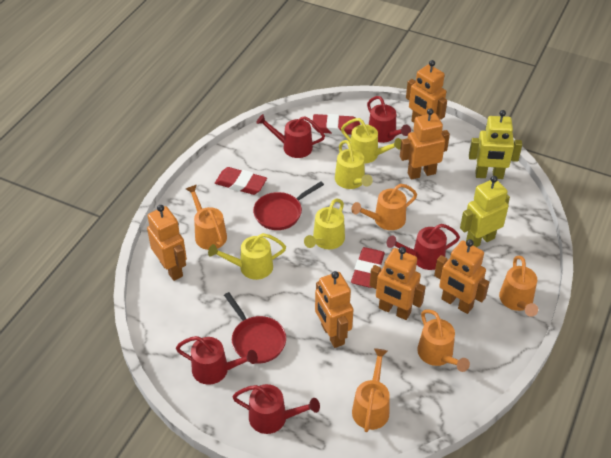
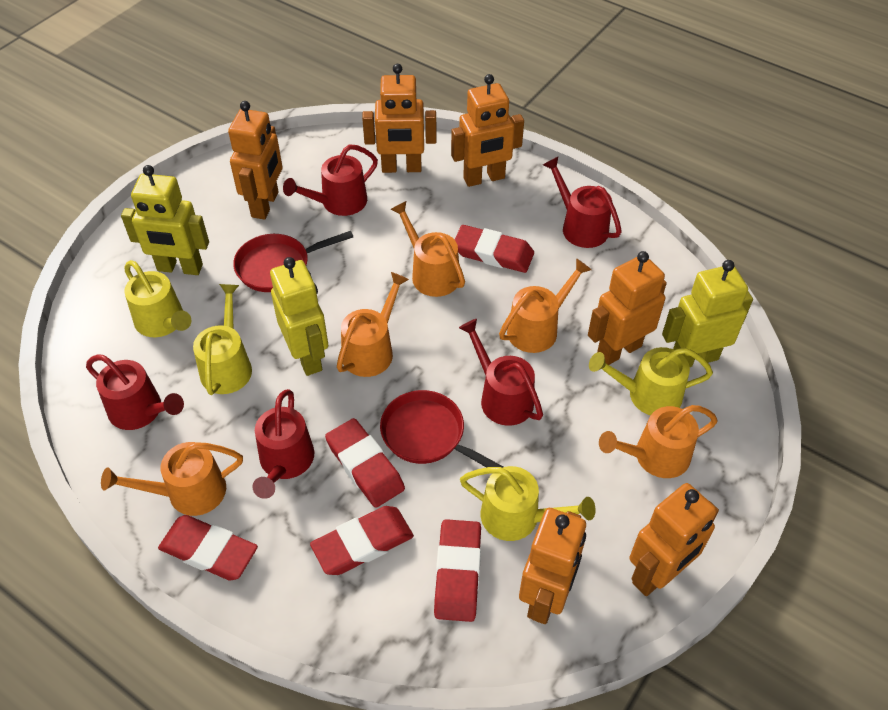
red eraser: [215,167,267,195] [312,114,360,135] [351,247,385,288] = 3 -> [158,515,258,581] [310,506,414,575] [325,418,405,508] [434,519,481,622] [454,225,534,273] = 5
yellow robot: [460,176,510,247] [469,110,522,179] = 2 -> [121,165,209,275] [270,257,328,376] [662,260,753,367] = 3

